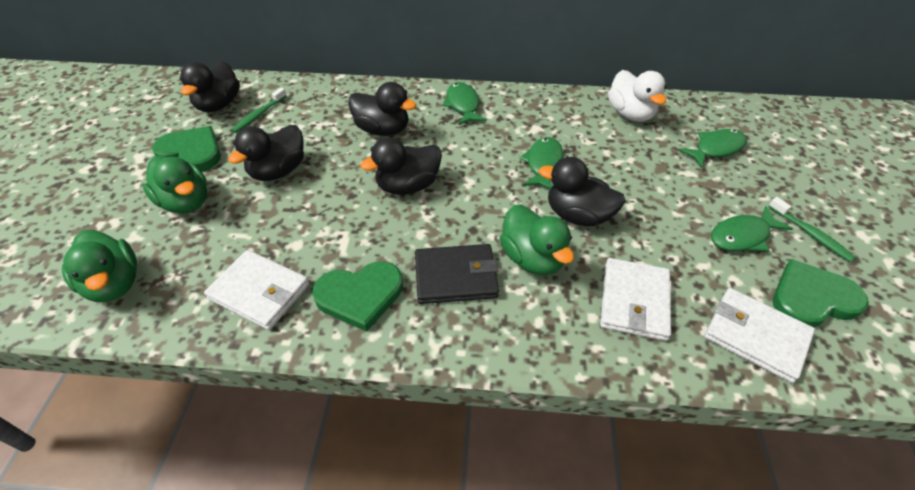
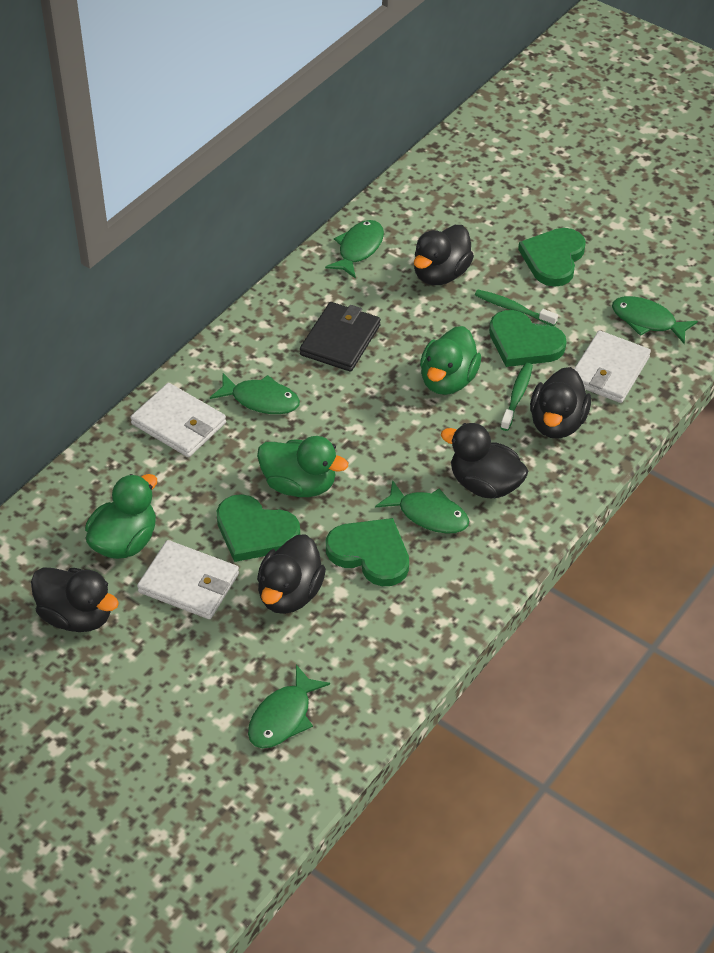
green fish: [442,82,487,125] [519,137,564,189] [678,129,747,168] [711,206,793,251] = 4 -> [210,373,300,414] [248,665,330,748] [325,220,384,279] [375,480,469,534] [612,296,698,344] = 5
green heart: [152,126,221,171] [312,261,403,332] [773,259,869,328] = 3 -> [217,494,300,562] [326,518,409,586] [489,310,566,367] [518,228,586,287] = 4
white duck: [608,70,667,122] = 1 -> none = 0

